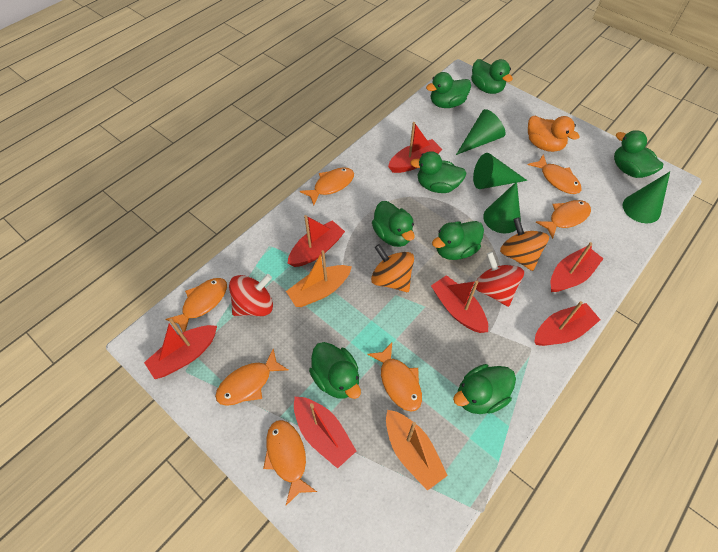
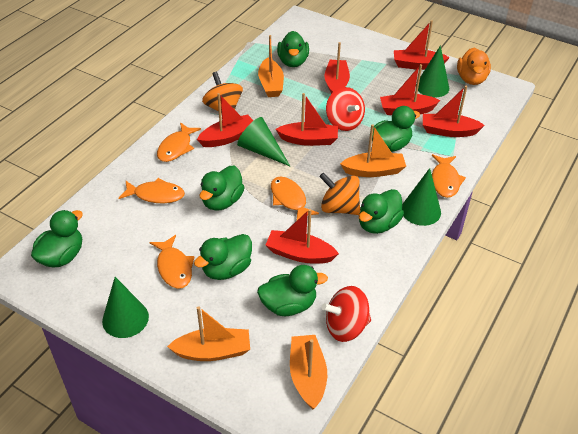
green duck: [309,342,361,399] [372,201,415,247] [410,151,467,193] [426,72,471,108] [432,221,484,260] [453,364,516,414] [471,59,513,94] [614,130,663,178] = 8 -> [31,210,83,268] [194,234,252,280] [199,166,245,211] [257,265,328,316] [277,31,309,67] [359,189,404,234] [372,106,420,152] = 7
orange boat: [286,250,352,307] [386,410,448,491] = 2 -> [167,306,250,361] [258,35,284,97] [290,335,327,410] [340,124,406,177] = 4
orange fish: [165,278,227,332] [215,349,288,406] [263,420,317,505] [300,167,354,206] [367,343,422,412] [528,154,581,194] [535,200,591,239] = 7 -> [119,178,185,203] [149,235,195,289] [157,122,201,162] [271,176,319,220] [432,154,466,198] = 5

